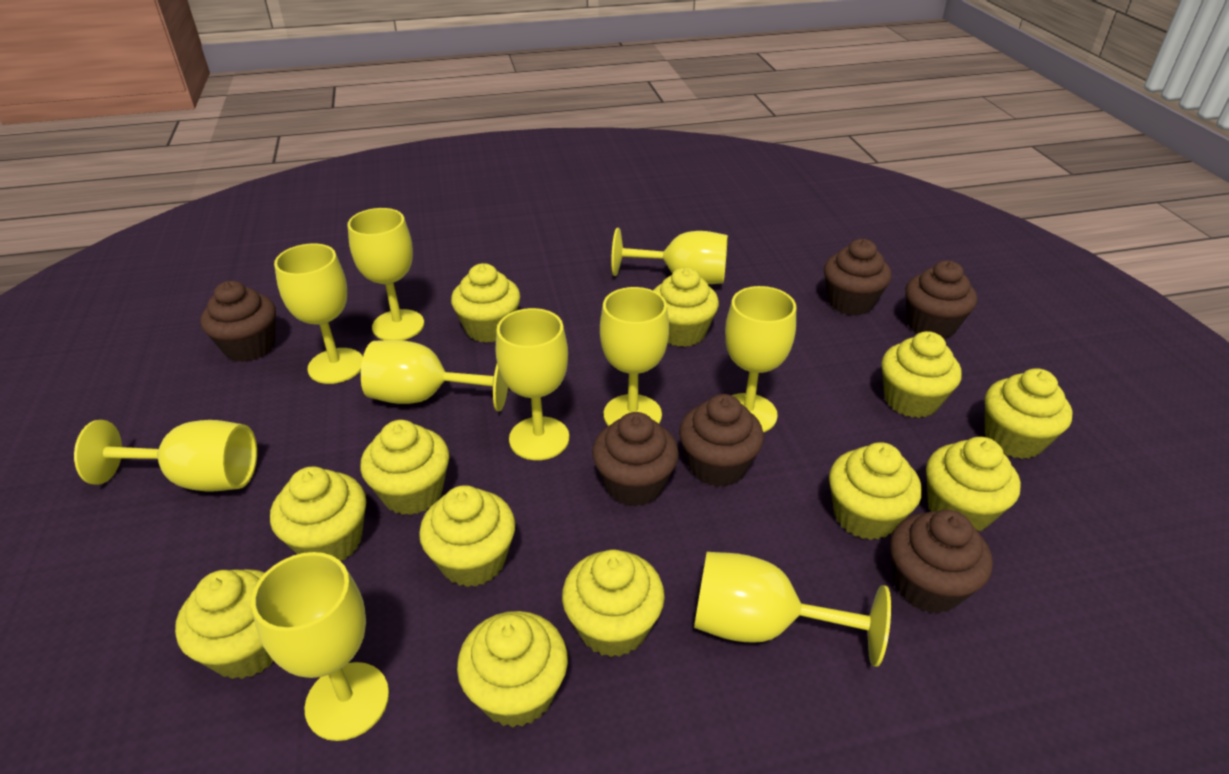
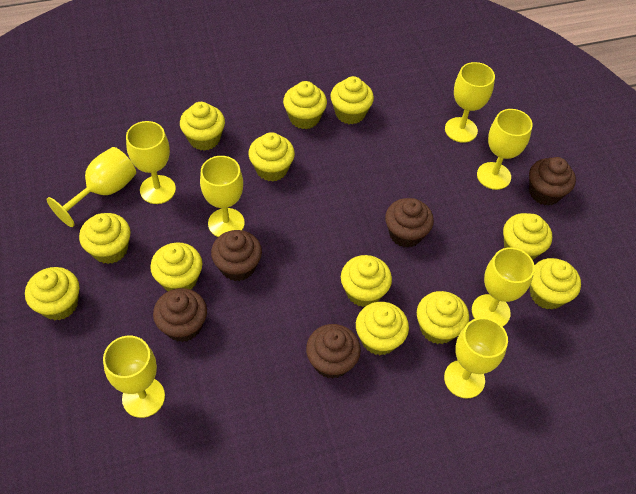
brown cupcake: [200,281,276,362] [592,412,679,507] [679,394,764,487] [824,239,892,316] [890,510,993,614] [905,260,977,339] = 6 -> [153,288,207,342] [211,230,262,281] [306,324,361,379] [385,198,434,248] [529,157,576,206] = 5
yellow goblet: [74,420,257,491] [251,552,389,741] [274,244,363,384] [347,208,424,340] [361,340,508,411] [496,308,569,460] [600,287,669,426] [611,228,728,284] [694,552,891,667] [725,286,796,432] = 10 -> [47,147,136,227] [103,336,165,418] [126,121,176,204] [200,156,245,237] [444,317,508,399] [445,62,495,143] [472,247,535,327] [477,109,533,190] = 8

